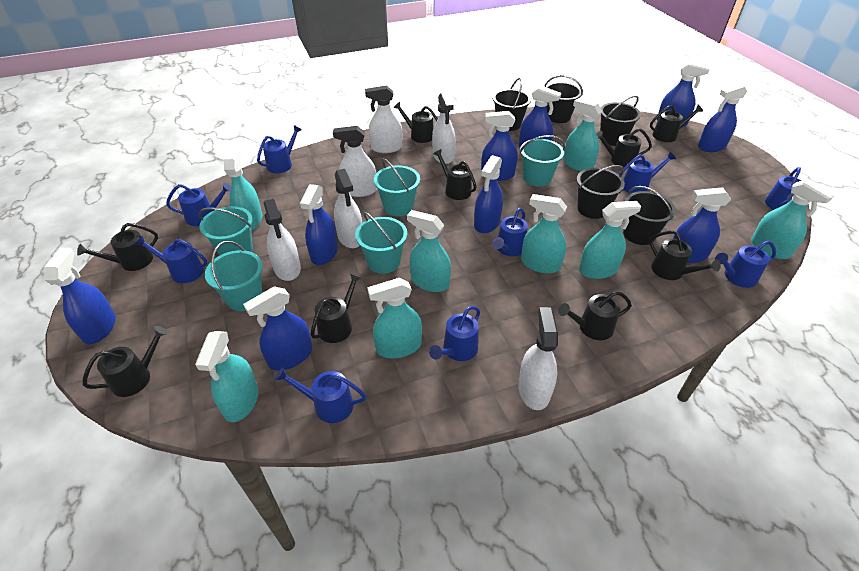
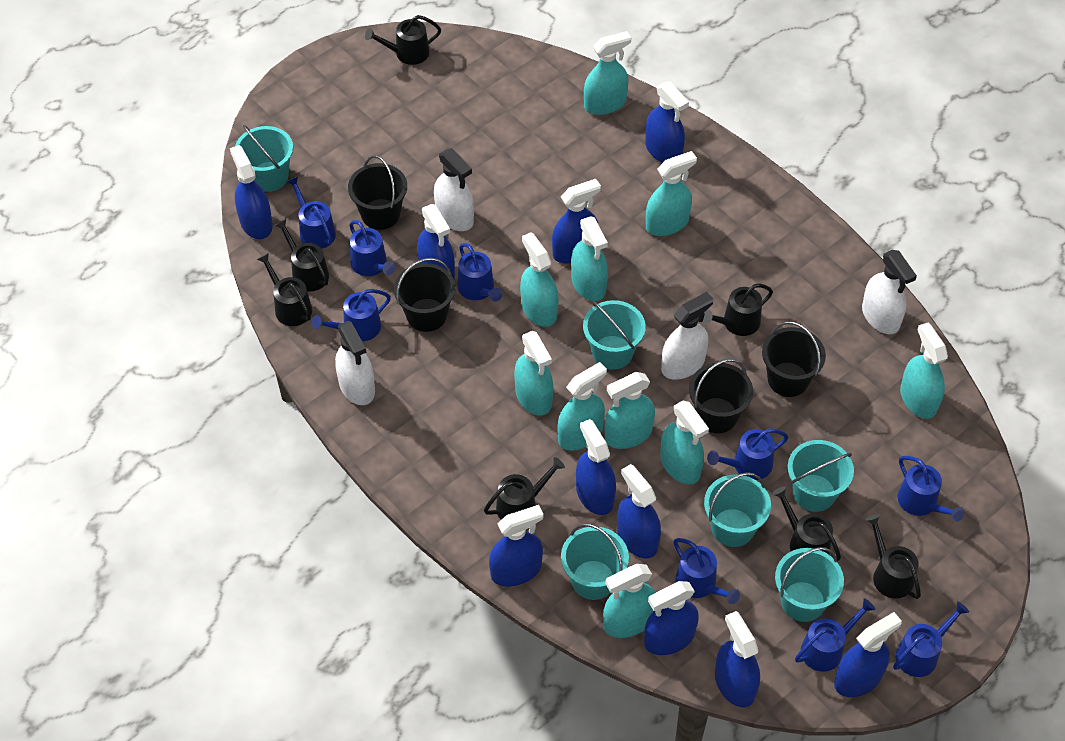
black bucket: [493,78,531,131] [544,75,583,123] [576,165,625,219] [600,95,641,146] [623,186,676,245] = 5 -> [348,155,407,230] [394,258,456,332] [689,359,753,433] [762,321,826,397] = 4
black watering can: [77,223,158,271] [83,326,168,397] [310,273,361,343] [393,102,438,143] [433,149,477,200] [558,291,632,340] [596,128,652,168] [649,230,721,280] [650,105,703,142] = 9 -> [257,253,312,326] [274,219,329,292] [365,15,441,65] [484,457,565,520] [703,284,773,336] [772,486,841,561] [865,514,921,599] = 7
blue spray bottle: [44,248,116,344] [243,286,312,371] [300,184,338,265] [474,155,503,233] [481,111,518,181] [519,86,561,148] [657,62,710,127] [673,187,731,263] [698,84,747,152] = 9 -> [230,145,273,239] [417,204,455,279] [489,505,544,587] [552,179,601,264] [576,419,616,515] [617,464,661,558] [644,581,699,655] [645,81,689,163] [715,611,760,708] [834,612,902,697] = 10
turquoise bucket: [199,206,253,255] [205,241,263,311] [355,212,407,274] [374,158,420,216] [520,135,565,187] = 5 -> [235,125,293,192] [561,523,629,600] [583,300,646,370] [704,472,771,547] [775,547,844,622] [788,440,854,512] = 6
turquoise spray bottle: [195,331,259,422] [224,147,262,231] [367,278,422,359] [407,210,451,292] [521,194,567,273] [563,98,602,172] [579,201,641,279] [751,179,835,259] = 8 -> [514,331,553,416] [520,232,559,327] [557,362,607,451] [571,216,608,301] [584,31,631,115] [603,564,656,638] [605,372,655,449] [646,151,697,236] [660,400,709,484] [900,322,948,419] = 10
white spray bottle: [264,199,301,281] [333,126,377,197] [334,169,362,248] [365,85,402,153] [432,92,455,164] [518,307,558,410] = 6 -> [335,321,375,405] [434,148,474,231] [661,292,714,380] [862,250,917,334] = 4

